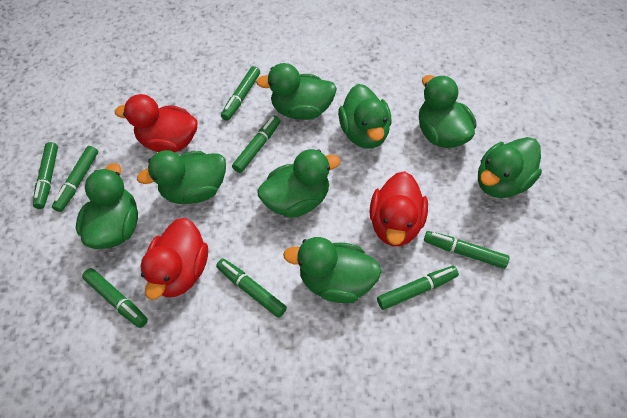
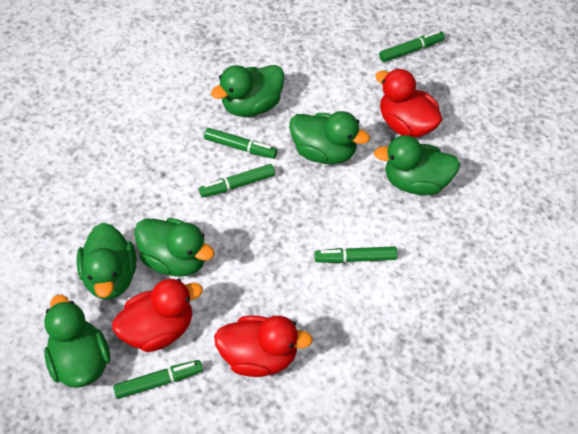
green duck: [76,163,138,249] [137,150,226,204] [256,63,337,120] [257,149,341,218] [283,237,382,303] [338,84,391,148] [419,75,476,148] [478,137,542,198] = 8 -> [44,295,110,388] [77,223,136,300] [134,218,214,277] [211,65,285,117] [289,111,370,164] [374,135,460,196] = 6
green marker: [33,142,58,209] [52,146,98,212] [82,268,148,328] [216,259,287,318] [221,66,260,121] [232,115,281,173] [377,266,459,310] [424,231,509,269] = 8 -> [113,360,203,399] [199,164,275,197] [204,128,277,159] [315,246,397,263] [379,31,445,62] = 5

